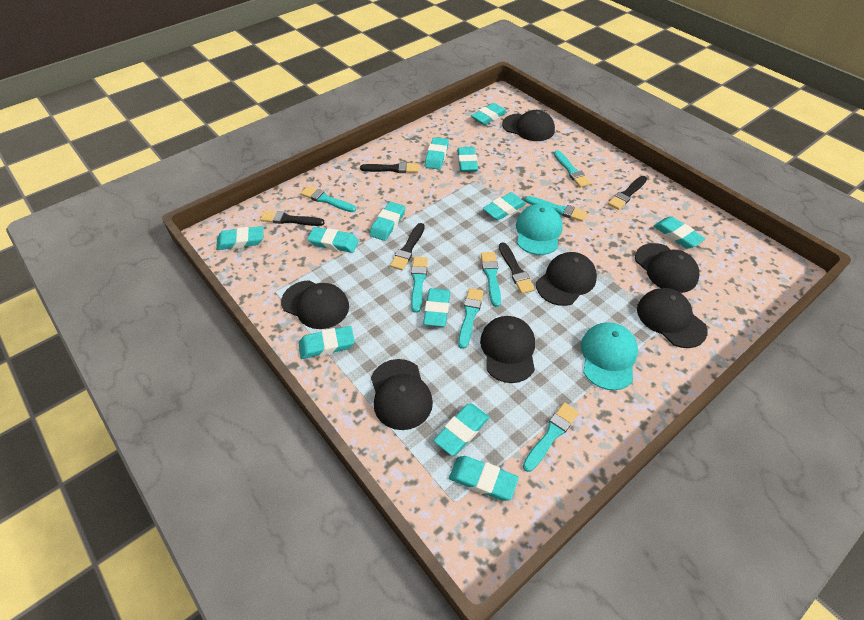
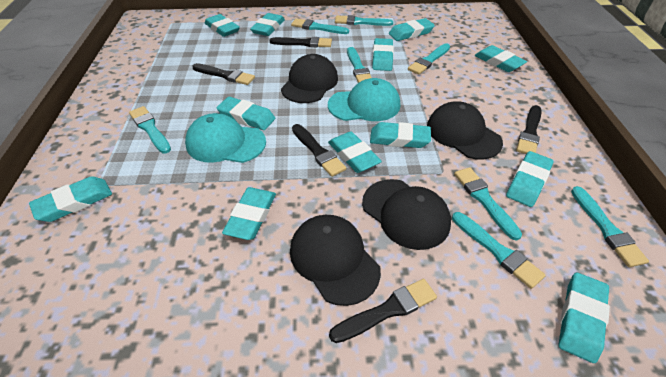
black cap: [281,280,349,329] [371,359,433,430] [480,316,535,383] [502,110,555,141] [536,252,597,306] [635,243,700,293] [637,288,708,348] = 7 -> [281,54,338,103] [290,215,381,306] [362,179,451,250] [427,101,503,160] = 4
turquoise brush: [301,186,356,212] [411,257,428,313] [458,288,484,349] [481,252,501,307] [523,402,579,472] [525,196,587,222] [554,150,591,188] = 7 -> [129,106,171,154] [291,19,349,34] [335,15,393,26] [347,47,372,83] [408,43,450,75] [452,212,546,289] [454,167,522,241] [571,186,649,267] = 8

